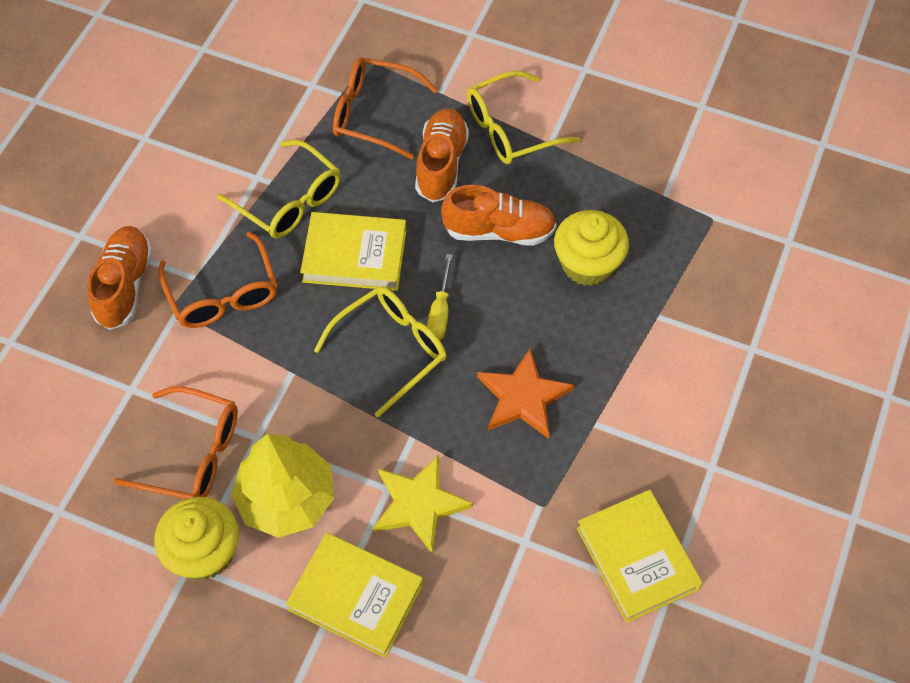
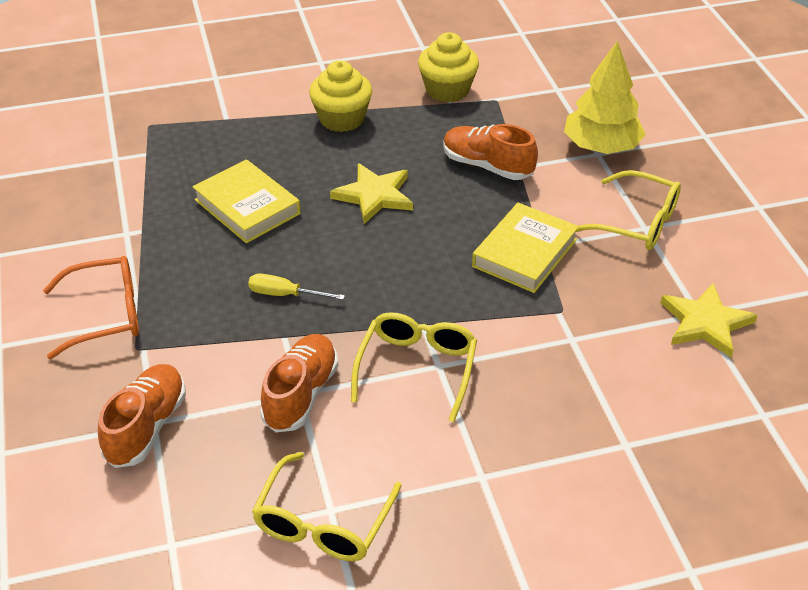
orange glasses: [114,387,238,499] [158,231,277,328] [333,57,438,159] = 3 -> [43,256,139,359] = 1
orange star: [477,349,574,439] = 1 -> none = 0
yellow book: [286,533,423,658] [300,212,406,291] [577,490,703,623] = 3 -> [193,159,301,243] [472,203,579,293] = 2
yellow star: [373,455,473,554] = 1 -> [330,163,413,224] [661,283,758,357] = 2

